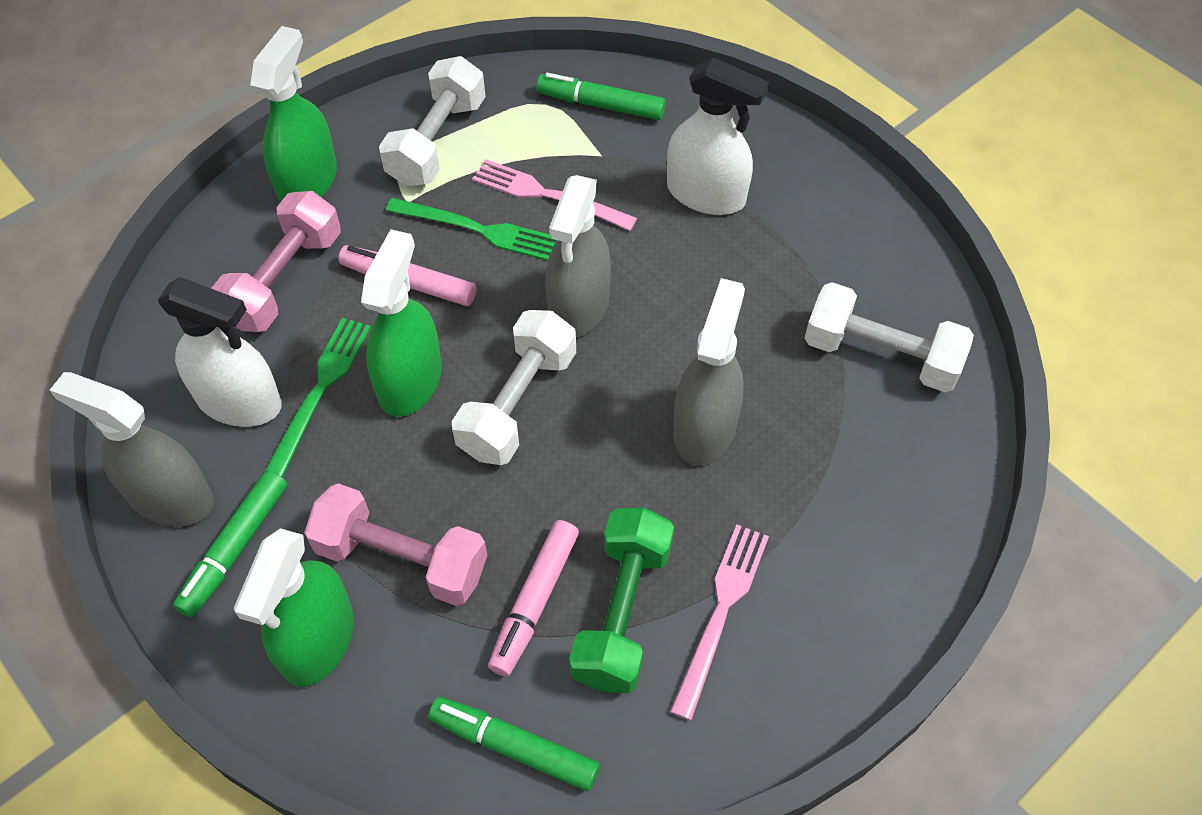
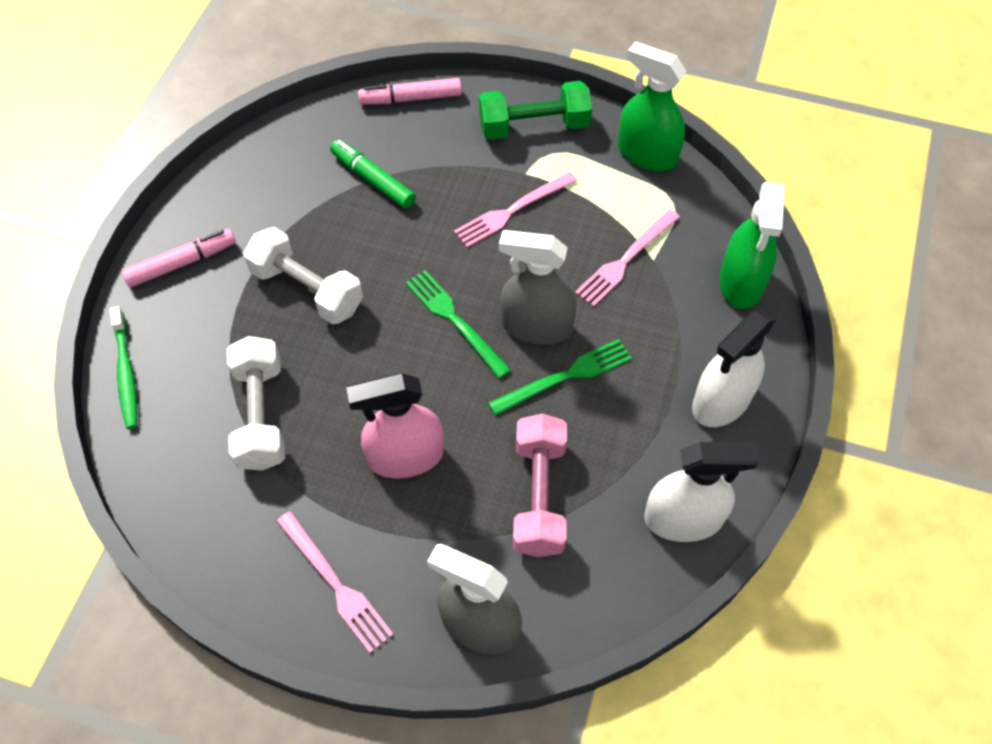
green marker: [173,470,287,618] [428,697,600,791] [536,73,666,120] = 3 -> [330,139,416,209] = 1
green spray bottle: [234,528,354,687] [250,26,337,202] [361,229,442,417] = 3 -> [618,42,686,171] [719,182,785,309] = 2
green toothbrush: none = 0 -> [110,306,137,429] = 1
grey spray bottle: [50,372,214,527] [545,175,611,338] [673,278,745,466] = 3 -> [427,544,522,654] [499,230,576,345] = 2
pink dumbbell: [211,191,341,332] [304,483,487,606] = 2 -> [513,413,567,557] = 1
pink fork: [472,159,637,231] [670,524,769,721] = 2 -> [277,511,394,653] [454,172,577,247] [575,209,680,307] = 3
pink spray bottle: none = 0 -> [346,373,444,478] = 1
white dumbbell: [379,56,486,186] [452,310,576,465] [804,282,974,392] = 3 -> [227,336,285,471] [243,227,363,325] = 2

